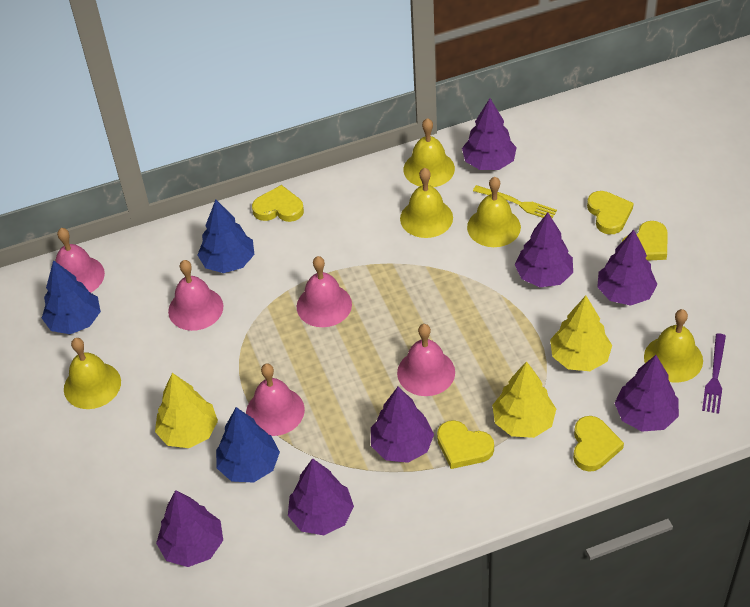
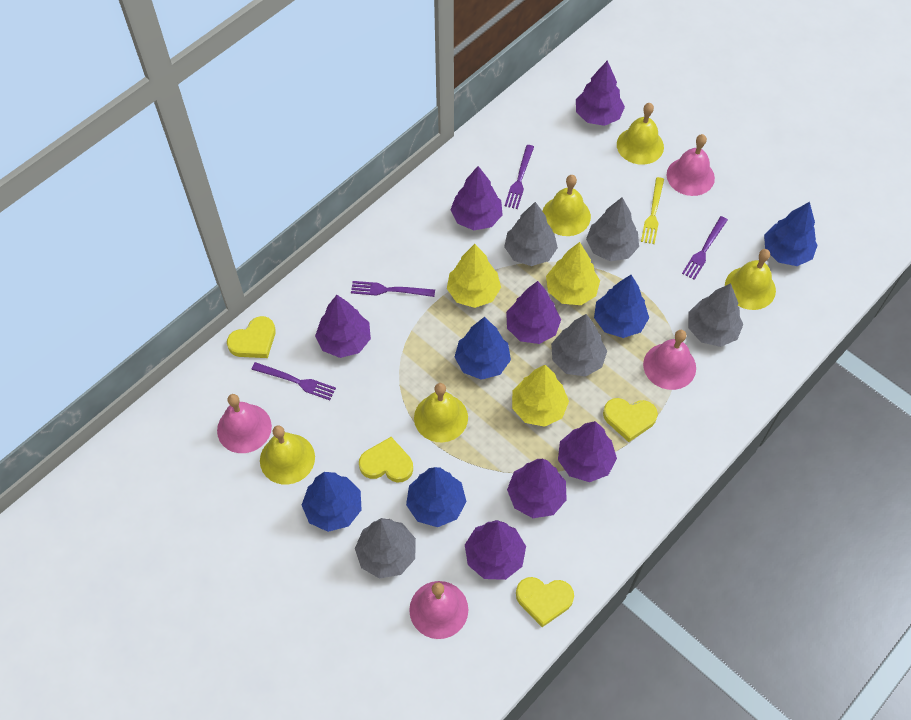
blue tree: [42,260,101,334] [198,199,254,273] [216,407,280,483] = 3 -> [302,472,362,532] [406,467,467,527] [455,317,511,380] [594,275,649,338] [764,202,818,266] = 5
grey tree: none = 0 -> [355,518,416,579] [504,202,558,266] [551,314,607,376] [586,198,639,261] [688,283,744,347] = 5
pink bell: [55,228,105,293] [168,260,223,331] [246,363,305,436] [297,256,352,327] [397,324,455,396] = 5 -> [217,394,272,453] [409,581,468,639] [643,330,696,390] [667,134,715,196] = 4
purple fork: [702,333,726,414] = 1 -> [251,362,336,400] [351,281,435,297] [505,145,534,209] [682,216,728,280] = 4
yellow heart: [252,185,304,222] [437,420,494,469] [573,416,624,472] [587,191,634,235] [622,221,667,260] = 5 -> [227,316,276,358] [359,437,413,483] [516,577,574,627] [603,398,658,442] = 4

